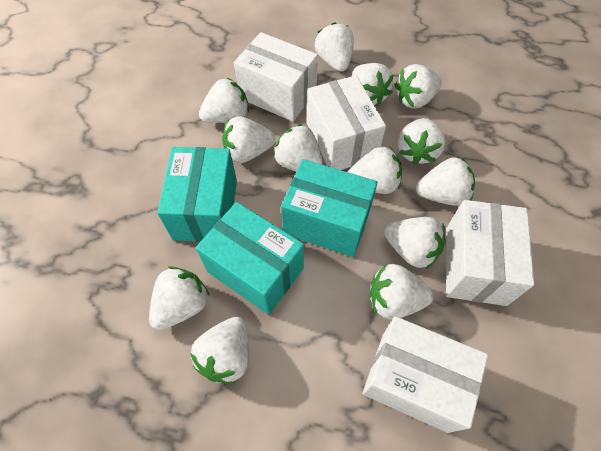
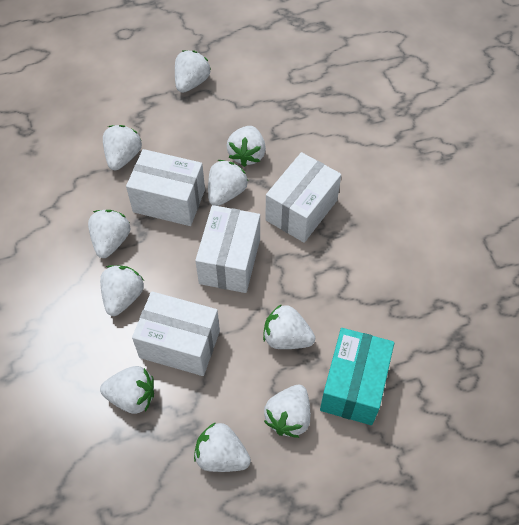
turquoise box: [157,147,237,242] [196,202,304,315] [281,159,378,257] = 3 -> [320,328,394,425] = 1
white strawberry: [149,266,210,330] [190,317,249,384] [199,78,249,123] [222,116,276,163] [273,124,324,172] [315,22,354,72] [348,146,402,194] [352,63,393,107] [370,264,434,320] [384,217,445,269] [395,64,442,109] [398,118,445,165] [416,157,475,206] = 13 -> [88,210,130,258] [100,265,144,316] [100,366,154,414] [103,125,142,170] [175,50,211,93] [194,422,251,472] [208,160,248,206] [226,126,266,167] [263,304,315,349] [264,385,310,438] = 10

